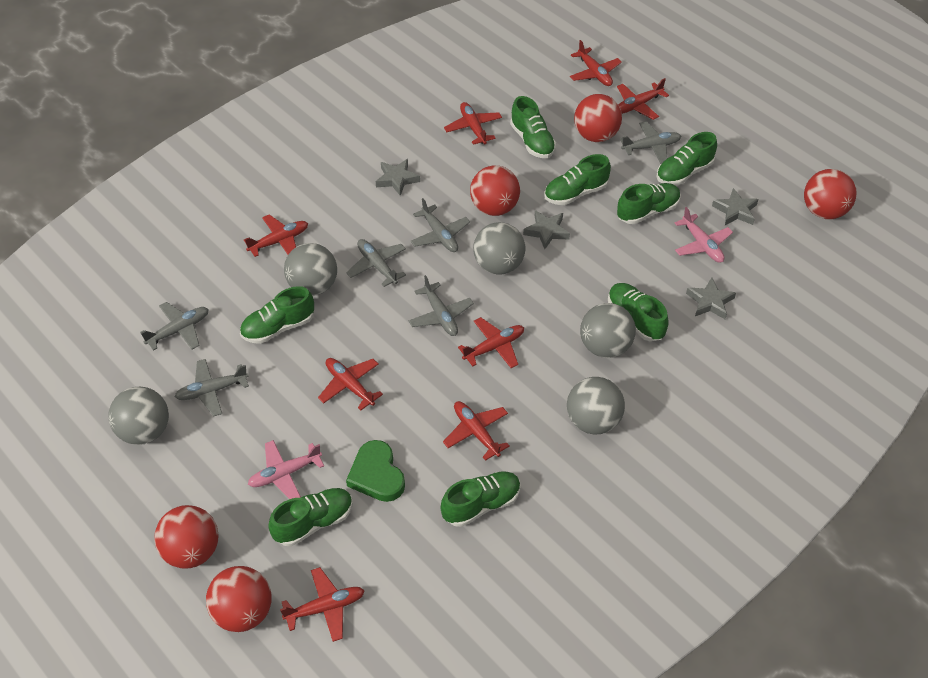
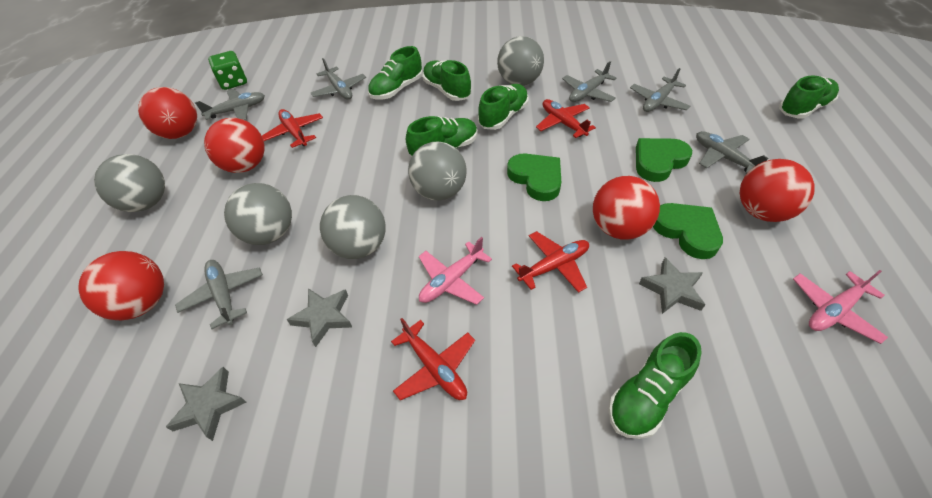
green dice: none = 0 -> [208,51,247,90] = 1
green heart: [346,440,405,502] = 1 -> [507,154,561,201] [636,138,692,182] [653,203,723,259] = 3
green shoe: [240,286,314,344] [268,488,353,546] [441,472,521,527] [510,96,556,158] [544,154,611,205] [608,283,669,341] [617,183,681,224] [657,132,717,185] = 8 -> [368,46,422,99] [406,116,478,157] [423,60,471,101] [478,84,529,130] [608,332,702,439] [779,76,839,118] = 6
grey star: [376,159,420,196] [523,210,570,249] [686,278,736,319] [712,188,759,225] = 4 -> [166,367,246,441] [287,288,352,347] [639,257,706,314] = 3
red plane: [244,214,308,257] [280,567,365,642] [318,358,383,410] [443,401,509,461] [444,102,502,145] [458,317,524,368] [570,40,622,86] [617,78,669,120] = 8 -> [262,109,323,148] [391,318,475,400] [512,231,589,293] [536,99,596,138] = 4

